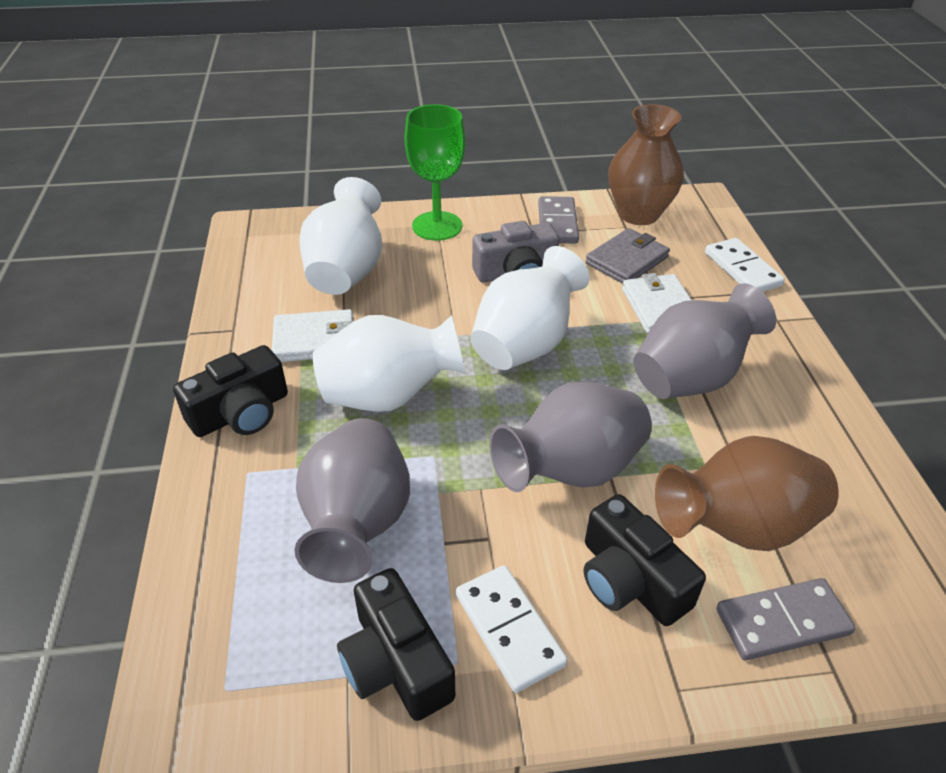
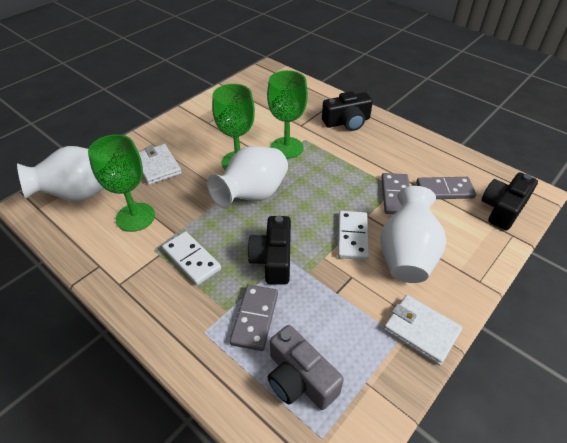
brown vase: [608,104,684,225] [655,436,839,551] = 2 -> none = 0
green goblet: [405,104,465,241] = 1 -> [88,134,155,232] [212,84,255,171] [267,70,308,159] = 3
grey domino: [538,196,579,244] [717,578,856,660] = 2 -> [230,285,278,351] [381,173,410,214] [416,177,476,199] = 3
grey vase: [295,418,410,583] [489,382,652,492] [634,283,776,399] = 3 -> none = 0
grey wallet: [585,228,670,284] = 1 -> none = 0

